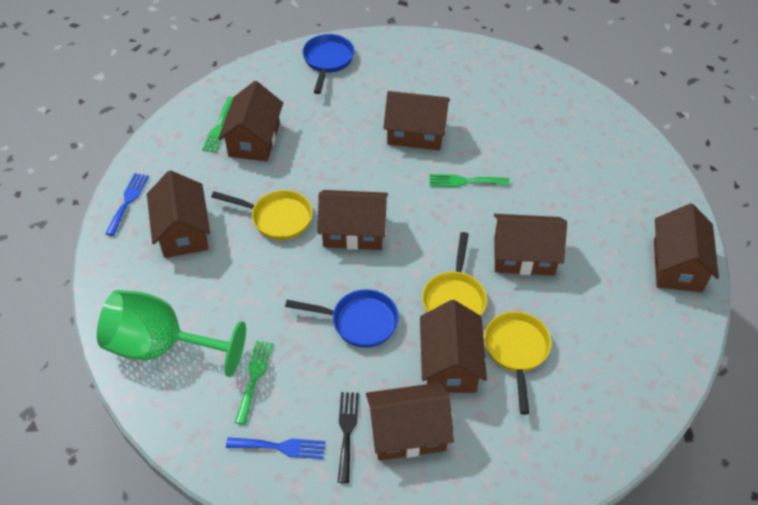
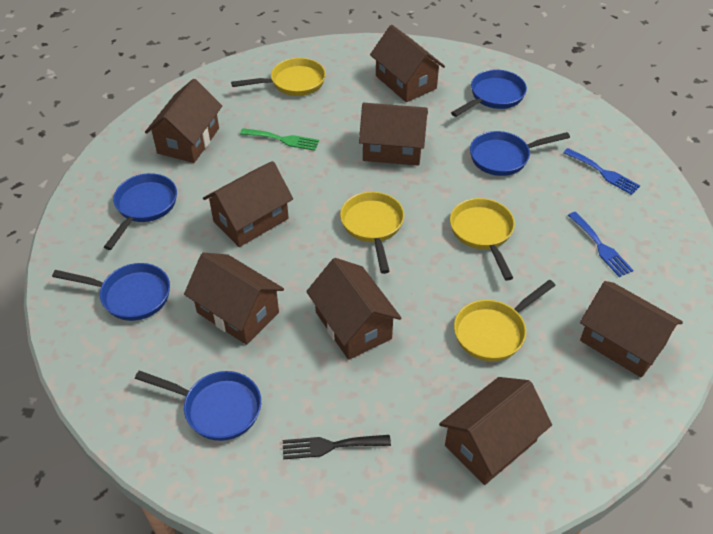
blue pan: [285,289,399,348] [303,34,355,94] = 2 -> [52,263,170,321] [104,173,177,250] [135,371,261,441] [451,70,527,117] [470,131,570,176] = 5
green fork: [202,97,234,153] [235,340,273,425] [430,174,510,187] = 3 -> [240,128,319,151] = 1
green goblet: [97,290,246,377] = 1 -> none = 0
yellow pan: [211,190,313,240] [422,232,487,316] [484,311,552,415] = 3 -> [231,58,326,96] [340,192,404,274] [450,198,515,281] [454,280,556,361] = 4

